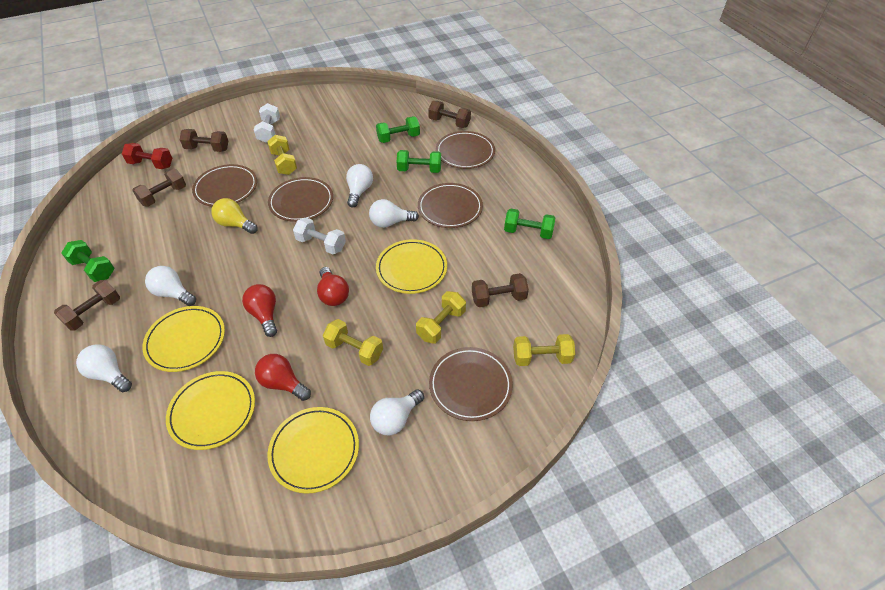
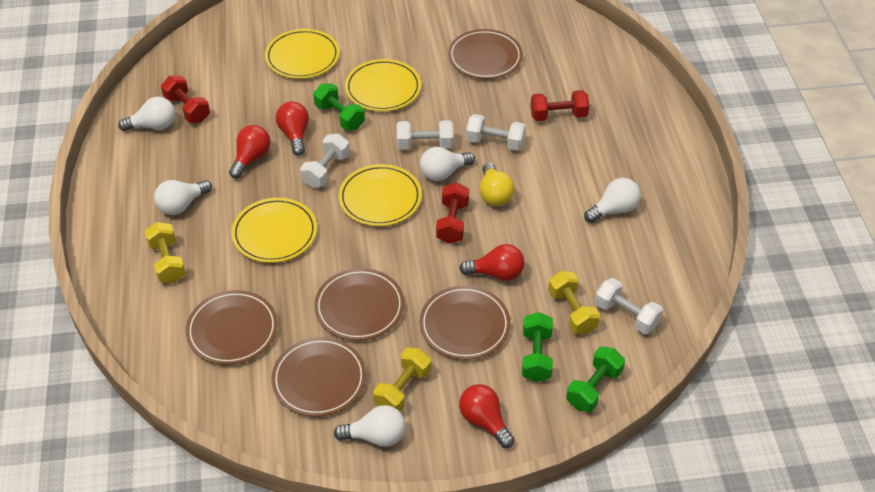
brown dumbbell: [54,280,120,331] [132,169,186,207] [180,129,228,152] [428,101,471,128] [472,273,529,307] = 5 -> none = 0
green dumbbell: [61,240,114,282] [376,116,420,143] [397,150,441,173] [504,208,555,239] = 4 -> [313,83,365,130] [522,312,553,382] [566,347,625,412] = 3
red dumbbell: [122,143,172,169] = 1 -> [161,76,210,123] [436,182,469,244] [531,90,589,121] = 3
red light bulb: [242,284,277,337] [255,354,311,401] [317,267,349,306] = 3 -> [229,125,270,179] [276,101,309,156] [459,244,525,281] [459,384,515,448] = 4
white dumbbell: [254,103,280,143] [293,218,346,254] = 2 -> [300,134,350,188] [397,120,454,149] [466,114,526,151] [595,278,663,334] = 4
yellow dumbbell: [267,135,297,175] [323,319,383,366] [416,291,466,343] [513,334,575,366] = 4 -> [145,222,186,283] [373,347,432,412] [548,271,600,335] = 3

